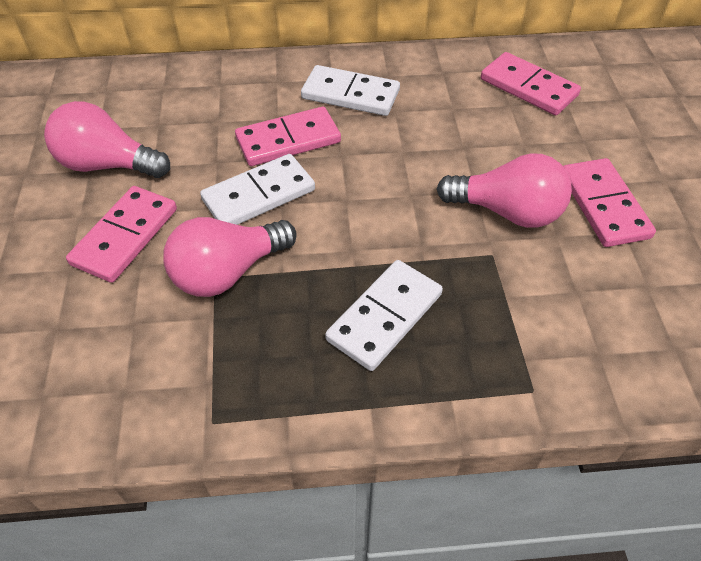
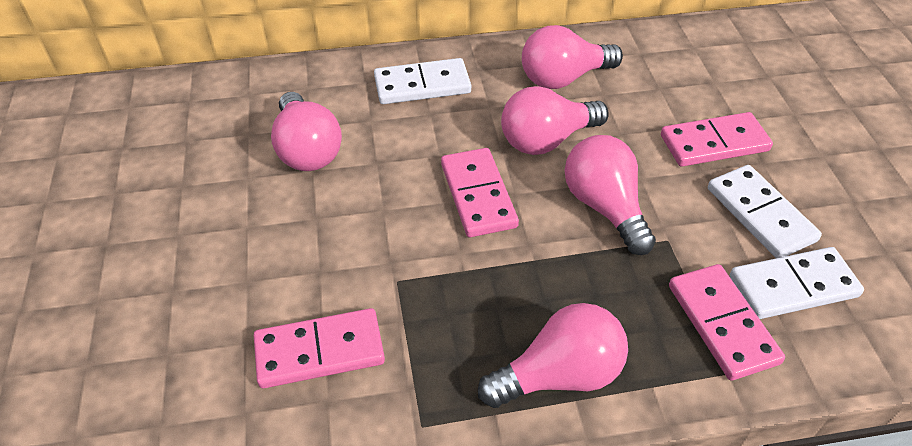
pink light bulb: [44,101,170,178] [163,217,297,297] [437,153,572,228] = 3 -> [271,92,342,171] [478,303,628,408] [501,86,608,155] [522,25,623,89] [565,135,656,255] = 5

